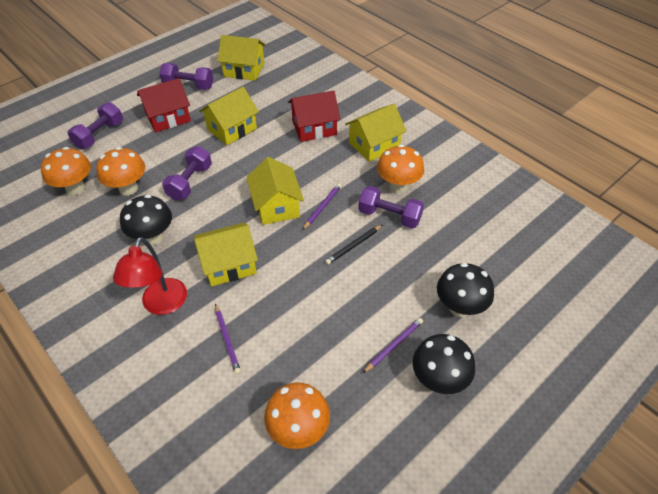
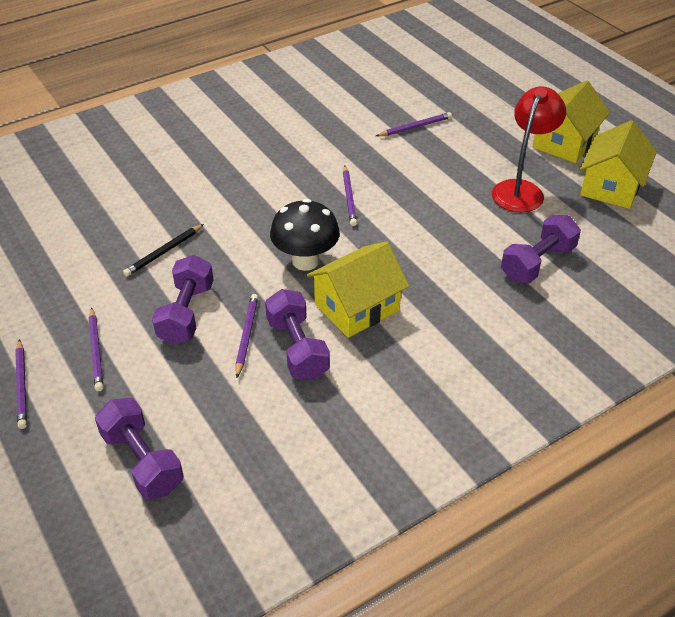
black mushroom: [120,195,172,245] [413,334,475,394] [437,263,494,317] = 3 -> [270,199,340,271] = 1
orange mushroom: [41,147,91,195] [96,147,145,196] [264,382,330,449] [377,145,424,193] = 4 -> none = 0
purple pencil: [215,304,241,375] [303,183,342,230] [363,318,423,373] = 3 -> [15,339,27,429] [89,307,103,391] [235,294,258,378] [343,166,357,226] [376,112,452,136] = 5
red house: [137,78,191,132] [288,90,341,142] = 2 -> none = 0
yellow house: [194,222,258,287] [199,87,259,145] [217,35,266,81] [246,157,304,225] [345,104,407,162] = 5 -> [307,241,409,338] [532,80,610,163] [580,120,657,209] = 3

